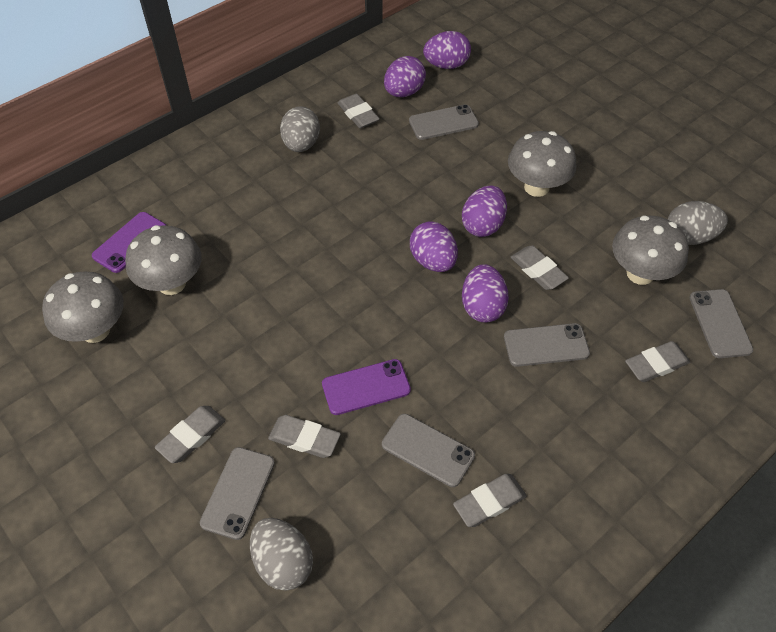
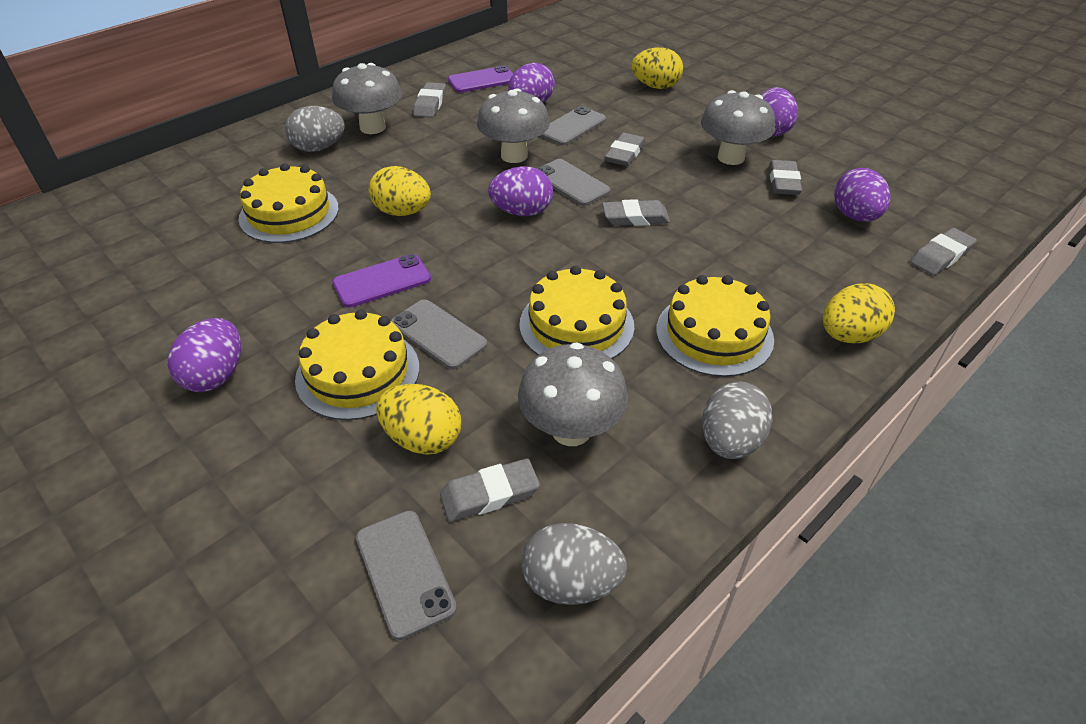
grey phone: [200,447,275,540] [382,414,475,487] [409,104,479,140] [504,323,590,367] [689,289,753,358] = 5 -> [356,511,457,640] [391,299,487,370] [537,159,611,206] [540,106,606,146] = 4
yellow cake: none = 0 -> [238,163,339,243] [295,309,419,420] [519,265,634,359] [656,275,774,377] = 4
yellow egg: none = 0 -> [369,166,431,216] [376,384,461,455] [632,47,683,89] [823,283,895,343] = 4

